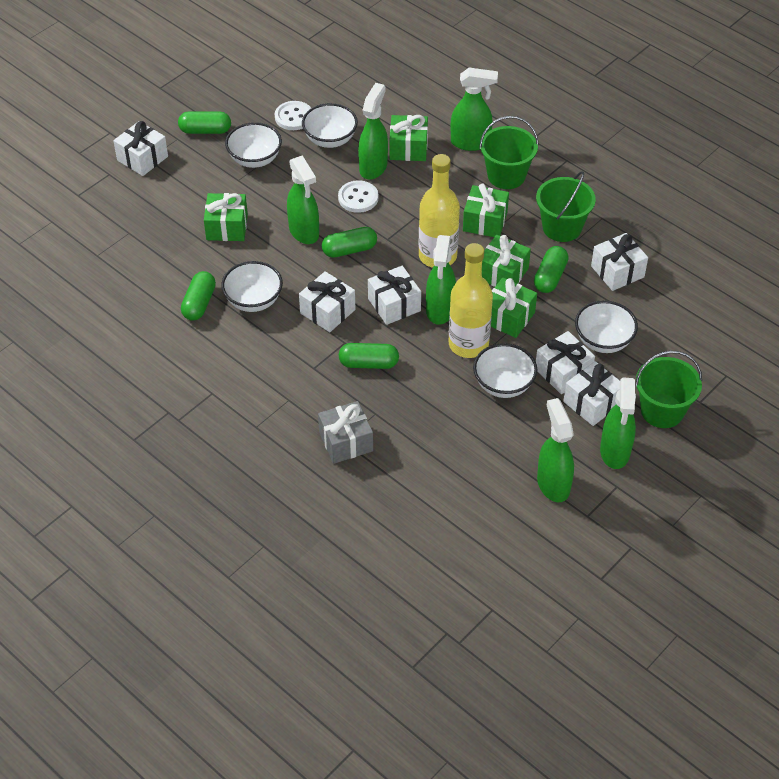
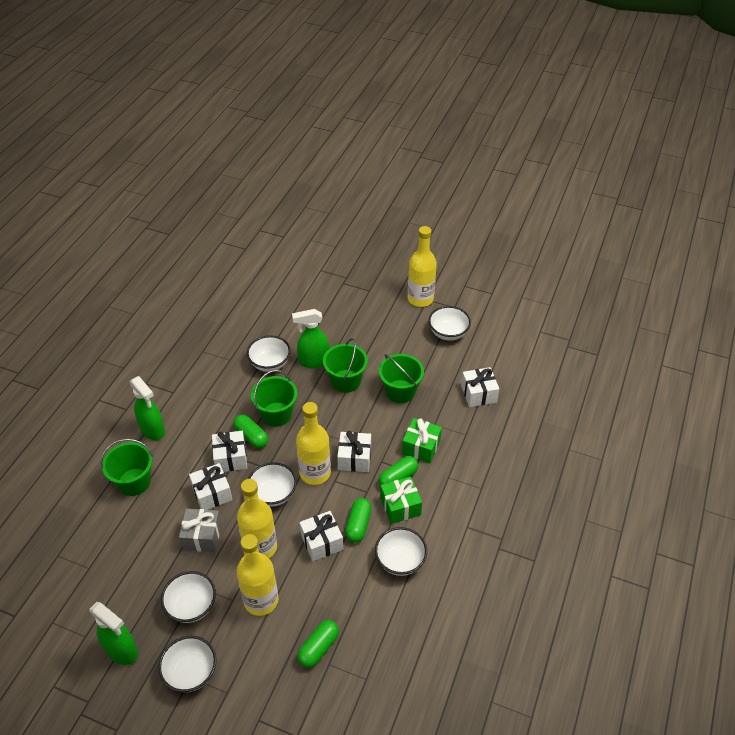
green bucket: [479,116,539,189] [536,171,596,242] [635,351,702,428] = 3 -> [101,439,153,496] [251,370,297,427] [323,338,368,393] [379,354,424,403] = 4
green capsule: [178,111,231,134] [181,271,216,321] [322,227,377,258] [339,343,399,369] [534,246,569,293] = 5 -> [233,415,268,448] [297,620,339,668] [345,498,372,543] [378,456,418,486] = 4
green gift: [204,193,248,241] [390,115,428,161] [463,183,509,237] [482,235,531,287] [491,278,537,338] = 5 -> [380,477,422,524] [402,418,442,463] = 2
green spray bottle: [287,155,319,244] [358,83,388,180] [426,235,456,325] [451,68,498,151] [537,398,574,502] [600,377,636,469] = 6 -> [89,602,138,665] [130,376,165,440] [292,309,329,368] = 3
white bowl: [221,261,283,312] [225,122,282,168] [302,103,358,148] [473,343,537,398] [575,300,638,353] = 5 -> [158,636,217,692] [161,571,216,623] [247,335,291,372] [248,462,297,507] [375,527,427,576] [429,306,471,341] = 6
white button: [275,101,311,130] [338,180,378,213] = 2 -> none = 0
white gift: [113,121,168,176] [299,271,355,332] [368,266,421,325] [536,331,595,394] [563,361,620,426] [591,233,648,291] = 6 -> [189,463,232,510] [212,431,247,472] [299,511,343,561] [337,431,371,472] [461,367,499,407] = 5
yellow bottle: [419,154,460,268] [449,243,493,358] = 2 -> [236,534,278,616] [237,479,277,558] [296,402,331,485] [408,226,437,307] = 4

